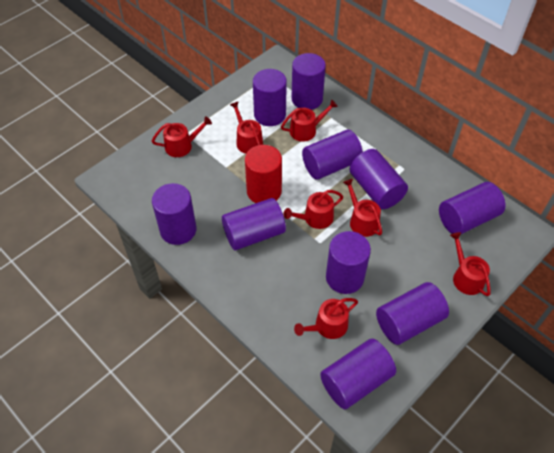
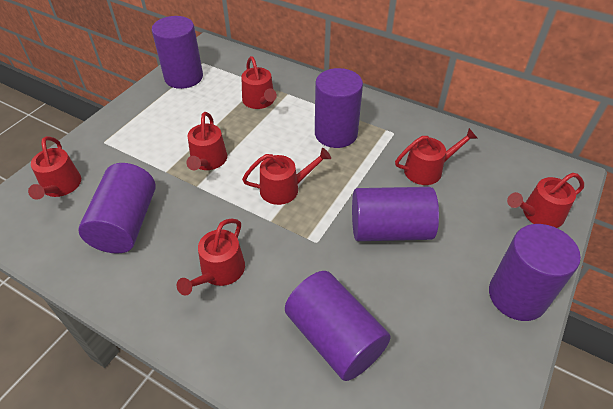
purple cylinder: [152,183,197,245] [222,198,286,250] [253,69,287,126] [291,53,326,110] [302,130,363,180] [320,338,396,409] [326,231,371,294] [349,149,408,209] [376,282,449,345] [439,182,506,235] = 10 -> [78,163,156,254] [152,16,203,89] [285,271,391,381] [315,68,363,148] [352,187,439,241] [489,224,581,321] = 6
red cylinder: [245,145,282,203] = 1 -> none = 0

